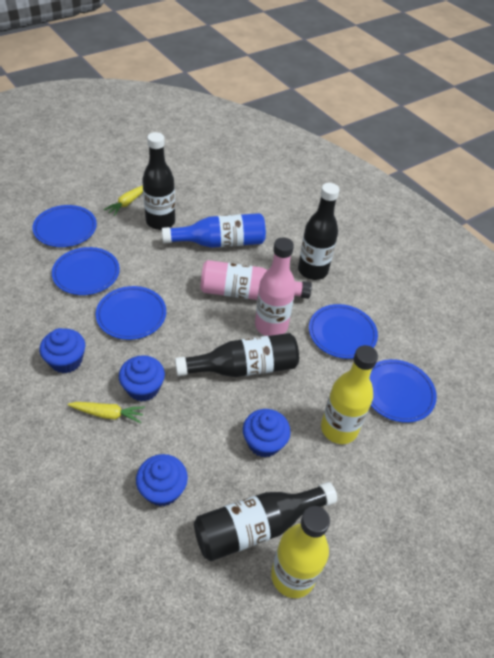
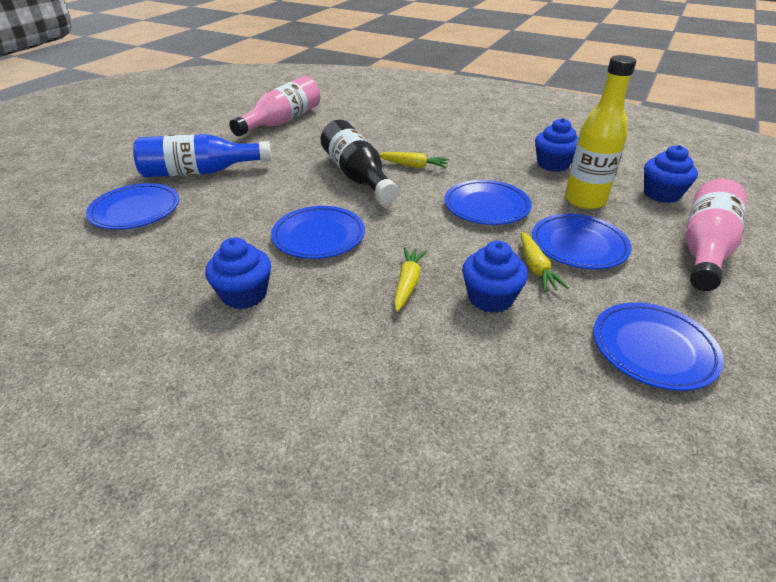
black bottle: [142,132,175,230] [175,333,299,377] [194,482,337,561] [298,183,340,280] = 4 -> [321,120,399,203] = 1
yellow bottle: [271,506,330,598] [321,345,378,444] = 2 -> [565,55,636,209] = 1
yellow carrot: [68,402,145,423] [104,185,143,216] = 2 -> [379,152,450,168] [394,247,427,312] [521,232,569,291] = 3

